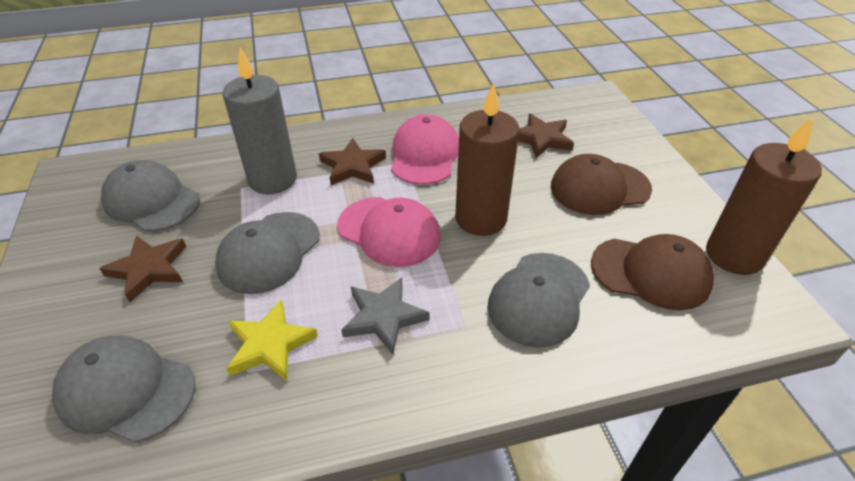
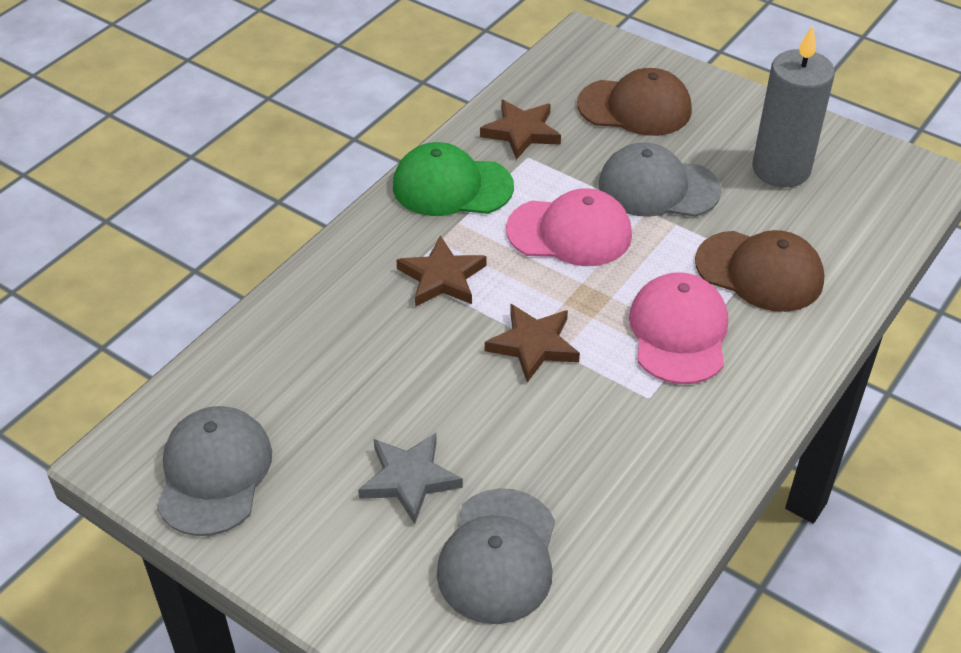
brown candle: [455,82,519,236] [706,117,822,275] = 2 -> none = 0
green cap: none = 0 -> [393,142,514,216] = 1
grey cap: [52,335,195,443] [101,160,200,232] [215,212,320,294] [488,253,590,348] = 4 -> [157,406,272,536] [437,488,555,624] [599,143,721,217] = 3
yellow star: [226,300,318,381] = 1 -> none = 0

